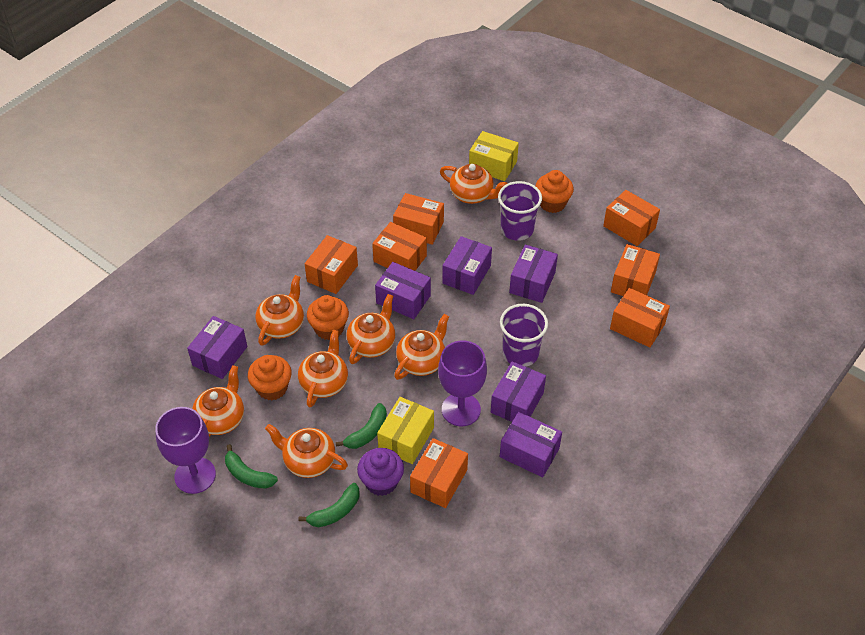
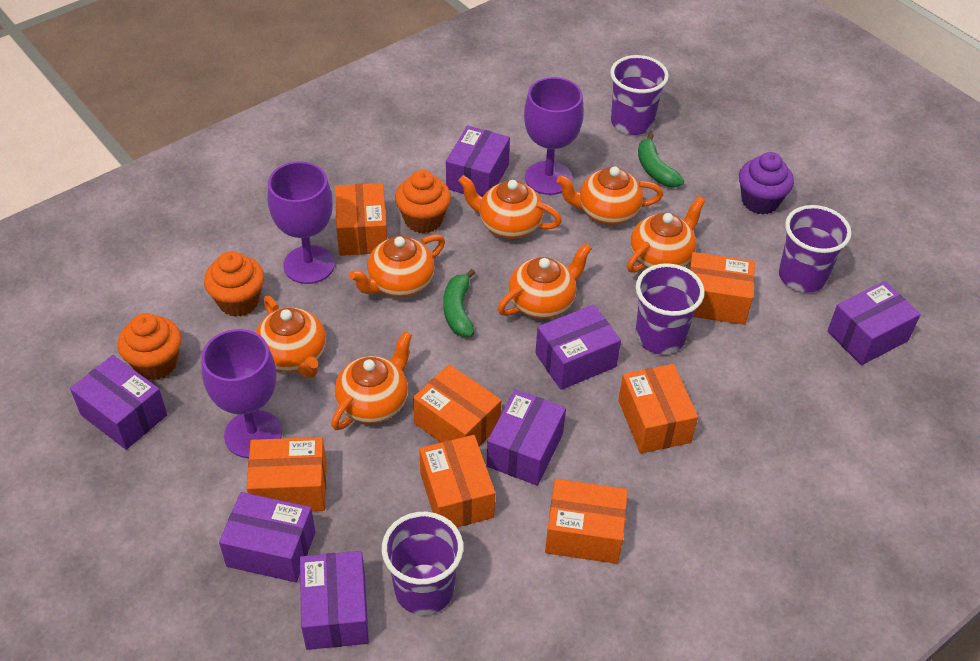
green banana: [225,444,278,489] [298,483,359,527] [336,403,387,449] = 3 -> [444,269,475,337] [638,133,684,187] = 2
purple box: [187,316,247,379] [375,262,431,319] [442,236,492,295] [491,361,546,422] [500,412,562,477] [509,245,558,303] = 6 -> [70,355,167,450] [219,492,315,582] [300,551,369,650] [446,126,510,197] [487,389,566,486] [535,305,621,390] [827,281,921,365] = 7
purple cup: [498,181,542,241] [500,304,548,367] = 2 -> [382,512,463,615] [610,55,669,135] [635,263,705,354] [779,205,852,293] = 4
purple goblet: [155,407,216,494] [438,341,487,426] = 2 -> [201,329,282,458] [268,161,335,284] [524,77,584,195] = 3
yellow box: [377,397,434,464] [469,131,519,181] = 2 -> none = 0

